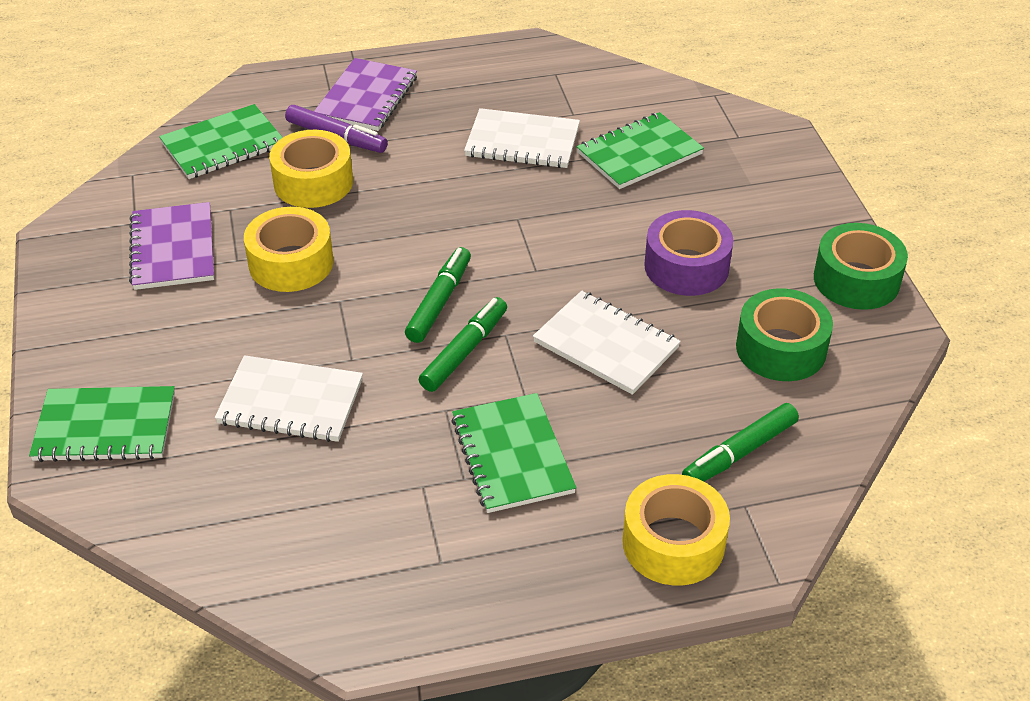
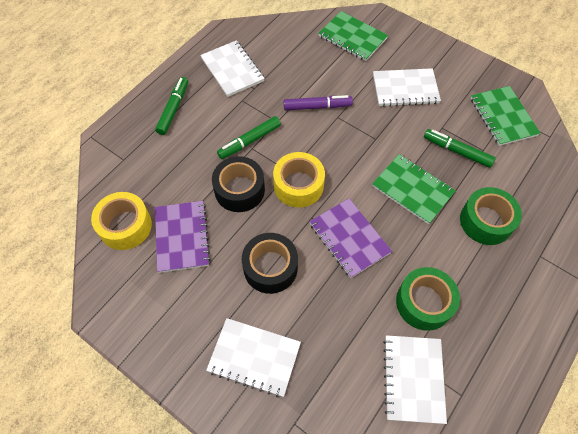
black tape: none = 0 -> [212,156,265,212] [242,233,298,294] = 2
green notebook: [29,386,175,462] [159,104,283,179] [451,393,576,513] [577,112,704,189] = 4 -> [318,11,388,61] [372,154,456,224] [471,86,540,146] = 3
purple tape: [644,210,734,296] = 1 -> none = 0
white notebook: [215,355,363,442] [464,108,580,168] [533,291,681,395] = 3 -> [200,40,265,97] [206,318,301,397] [373,68,441,107] [383,335,447,424] = 4
yellow tape: [244,207,334,292] [269,130,353,208] [622,474,730,586] = 3 -> [91,192,152,250] [273,152,325,207] = 2

